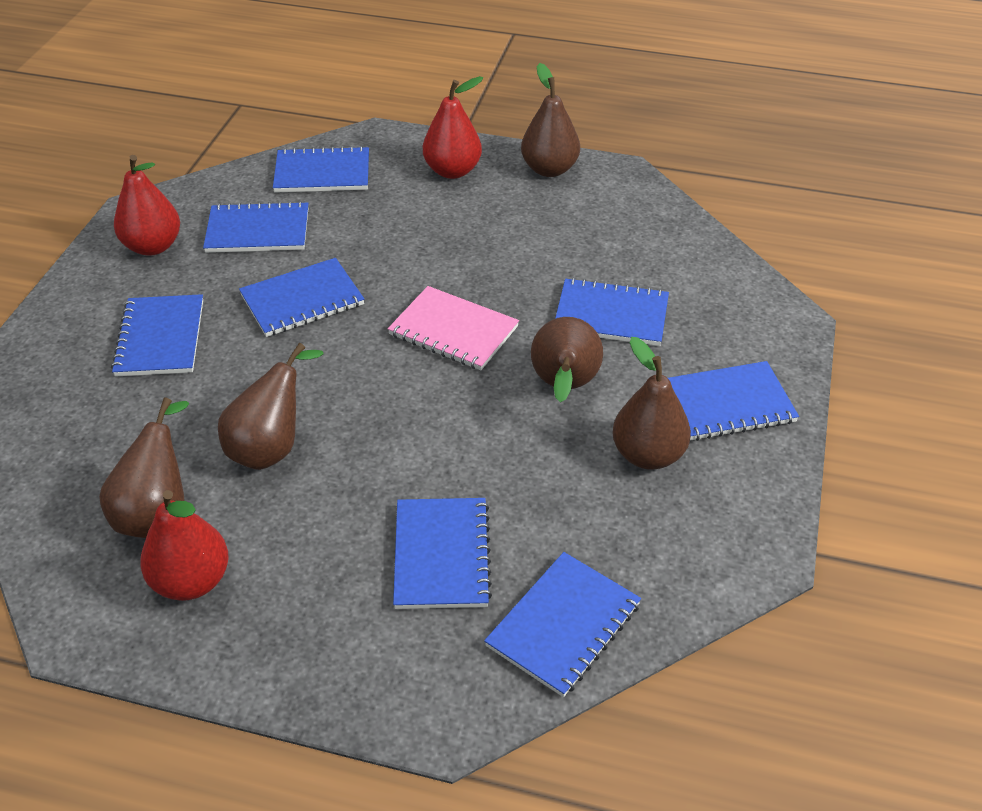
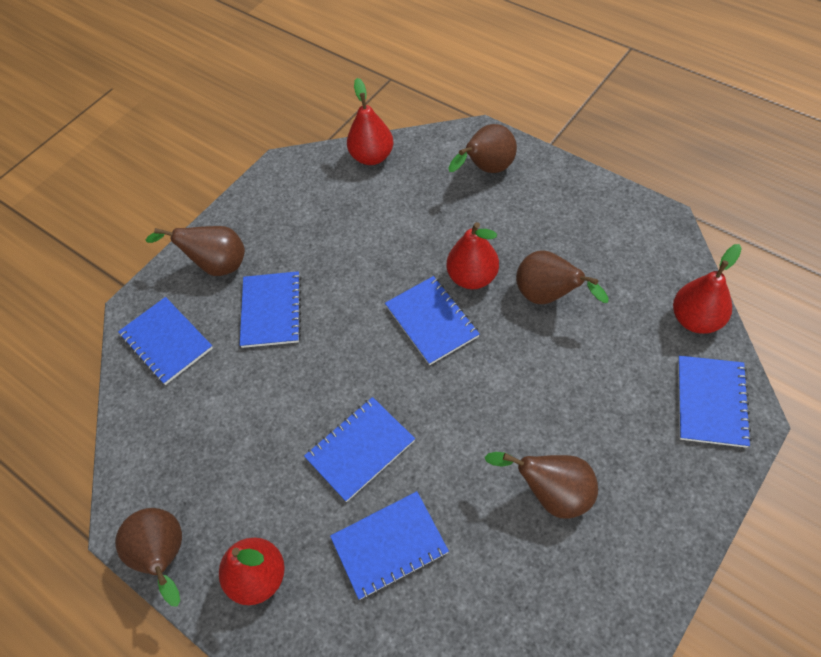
blue notebook: [111,294,203,377] [203,201,308,253] [239,258,364,337] [273,146,369,193] [393,498,492,609] [484,552,641,697] [555,278,669,346] [668,361,799,441] = 8 -> [118,297,213,385] [240,271,301,348] [304,397,415,502] [330,491,449,600] [385,276,480,365] [678,356,752,448] = 6
pink notebook: [388,286,519,370] = 1 -> none = 0
red pear: [114,155,180,256] [140,490,229,601] [423,76,483,179] = 3 -> [219,538,285,605] [347,78,393,165] [447,222,499,289] [673,244,742,334] = 4

